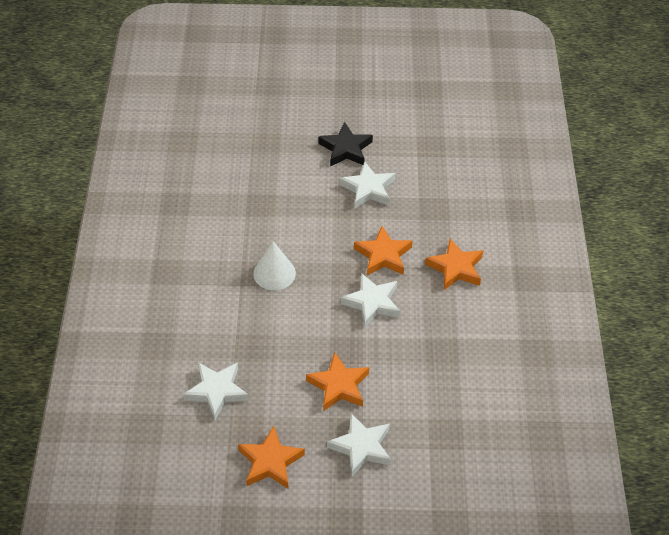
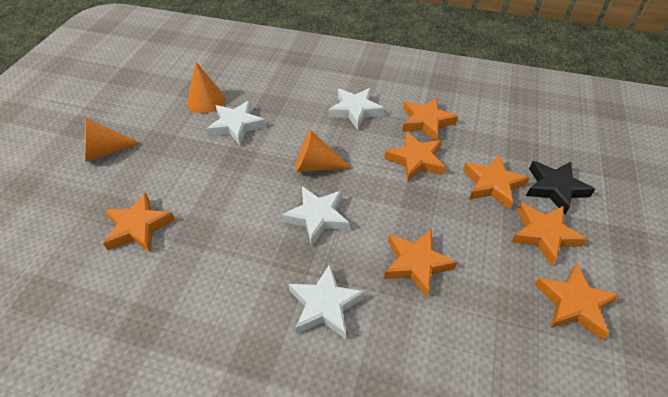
orange cone: none = 0 -> [85,118,141,162] [187,62,225,113] [295,129,352,172] = 3
orange star: [238,426,305,489] [306,352,369,411] [354,226,413,275] [425,239,483,290] = 4 -> [103,193,175,252] [384,131,445,182] [384,229,457,297] [402,97,458,141] [463,155,529,210] [511,203,587,266] [534,264,620,340] = 7
white cone: [253,241,296,290] = 1 -> none = 0

